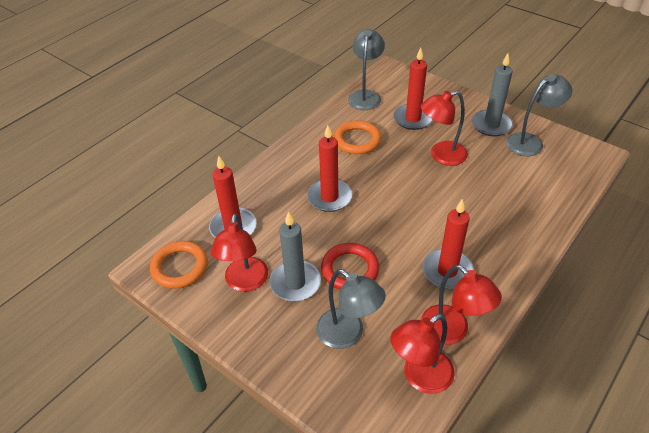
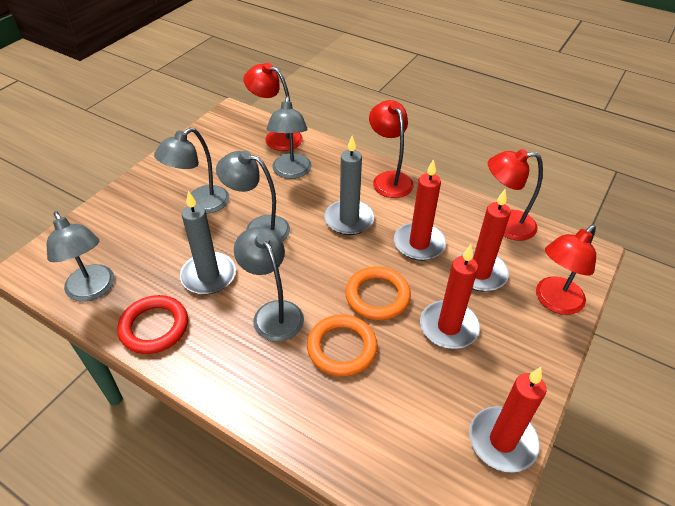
grey lamp: [316,269,386,349] [348,29,385,110] [506,74,572,156] = 3 -> [47,211,114,302] [154,128,229,214] [216,151,290,242] [234,227,304,342] [267,96,312,179] = 5

